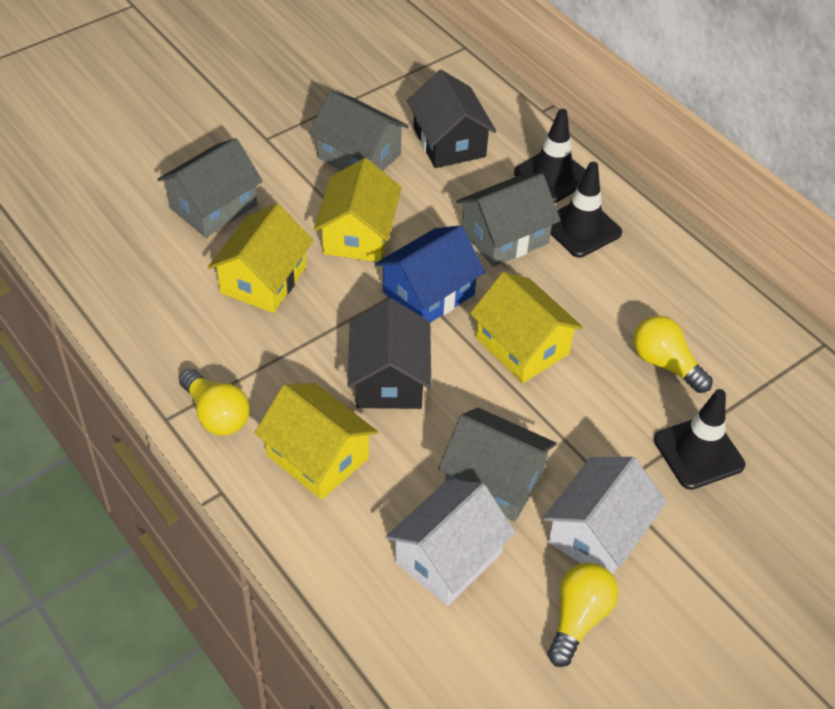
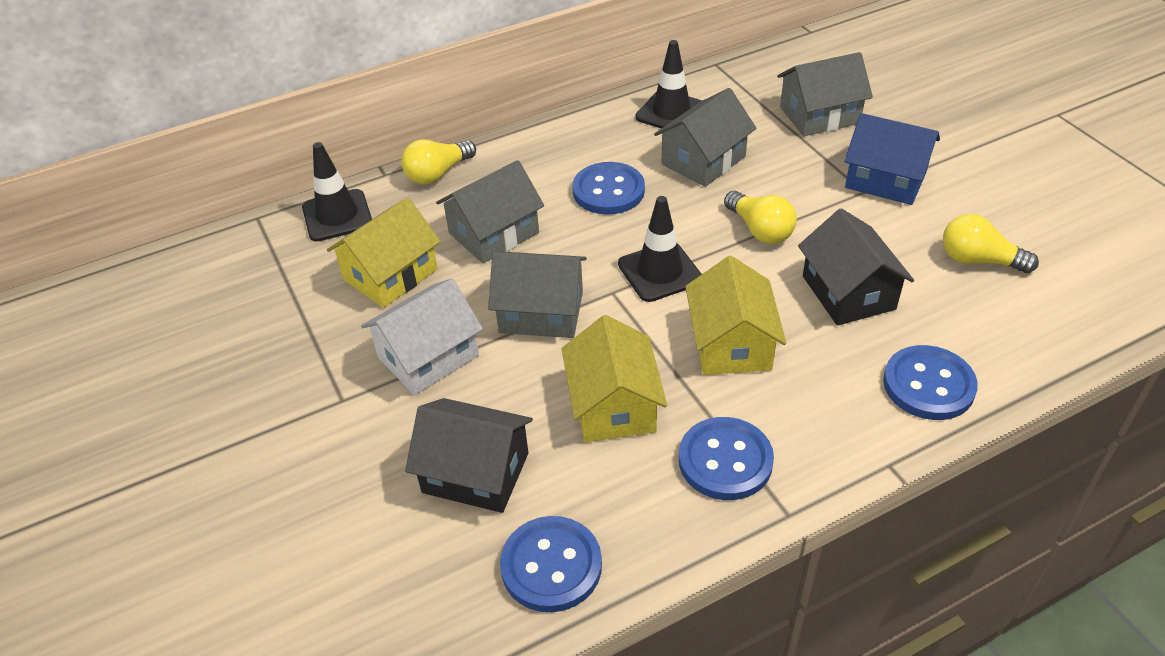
blue button: none = 0 -> [500,516,602,612] [573,162,645,215] [679,417,774,500] [883,345,978,420] = 4
white house: [386,479,516,606] [543,457,667,575] = 2 -> [361,279,483,395] = 1
yellow house: [208,204,314,313] [254,383,378,500] [314,158,402,262] [470,272,583,383] = 4 -> [327,198,441,308] [562,315,667,442] [685,256,786,375] = 3

